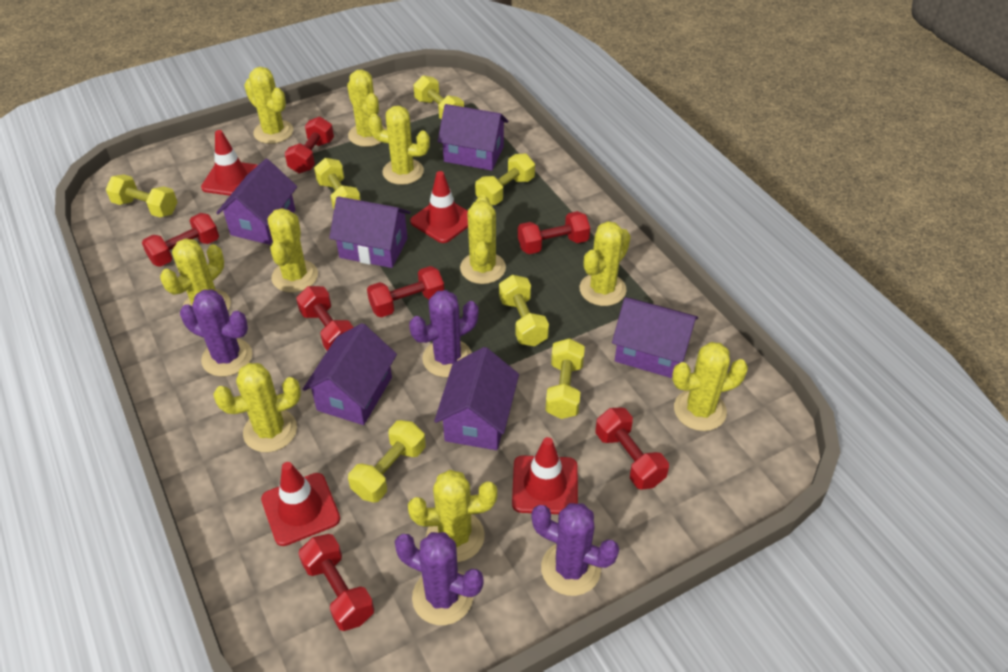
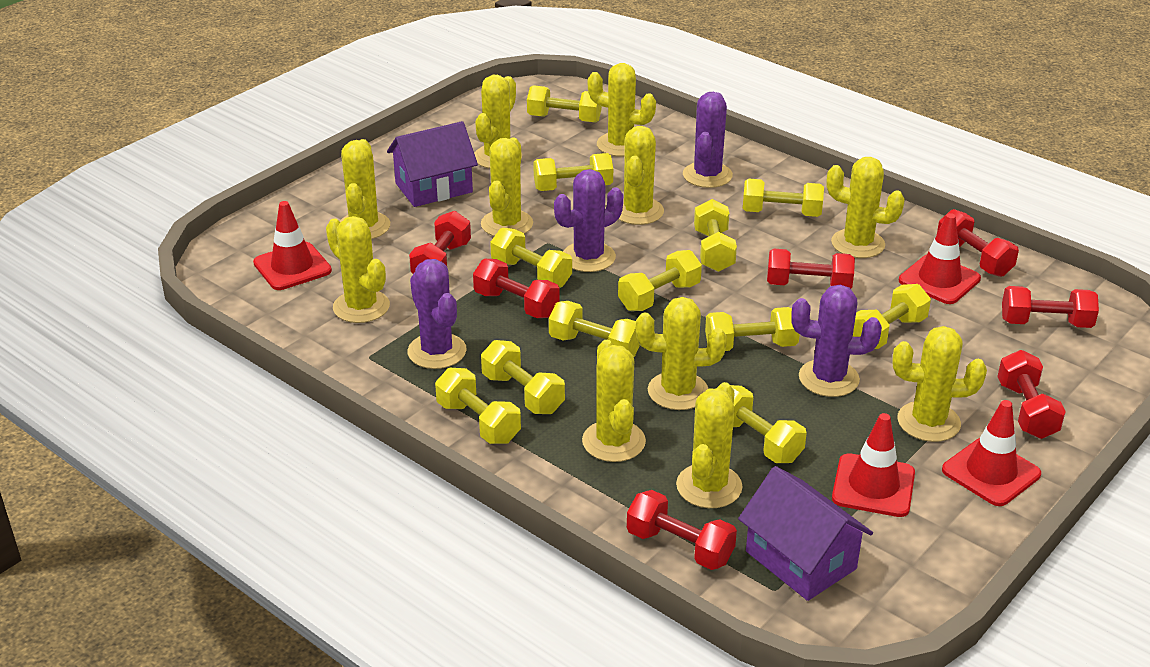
purple house: [216,159,297,245] [303,323,397,425] [329,196,410,268] [434,347,519,450] [437,104,508,171] [612,297,698,378] = 6 -> [387,121,478,207] [738,466,873,601] = 2
yellow cactus: [160,238,231,310] [213,363,301,452] [244,67,293,144] [268,208,318,293] [347,70,387,147] [368,106,430,185] [408,470,497,562] [460,195,506,284] [580,221,631,306] [672,342,748,431] = 10 -> [326,216,390,323] [340,139,390,239] [474,75,522,169] [481,138,533,236] [582,340,646,462] [588,63,656,157] [619,126,664,225] [636,297,727,410] [676,382,743,508] [827,157,905,258] [892,326,987,442] = 11
yellow dumbbell: [106,174,177,217] [314,158,361,209] [348,420,426,502] [414,75,464,120] [475,153,535,205] [499,275,549,346] [545,338,585,419] = 7 -> [435,368,521,444] [481,340,565,414] [490,228,572,288] [527,85,602,123] [533,153,613,191] [549,301,640,357] [618,250,702,311] [694,199,737,272] [705,307,800,351] [730,385,807,463] [743,179,824,217] [853,284,931,349] = 12

